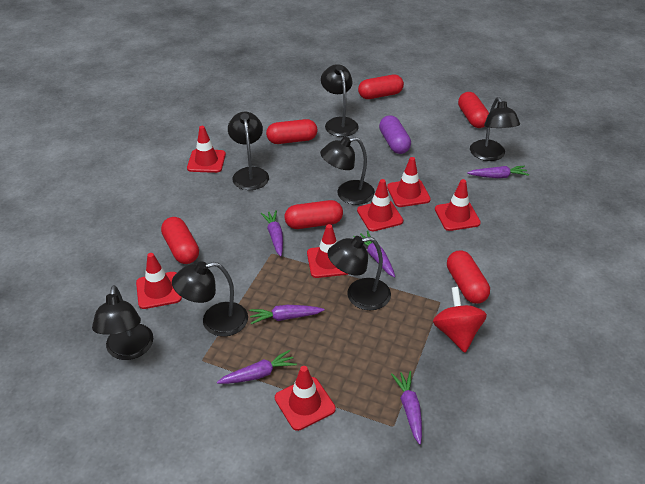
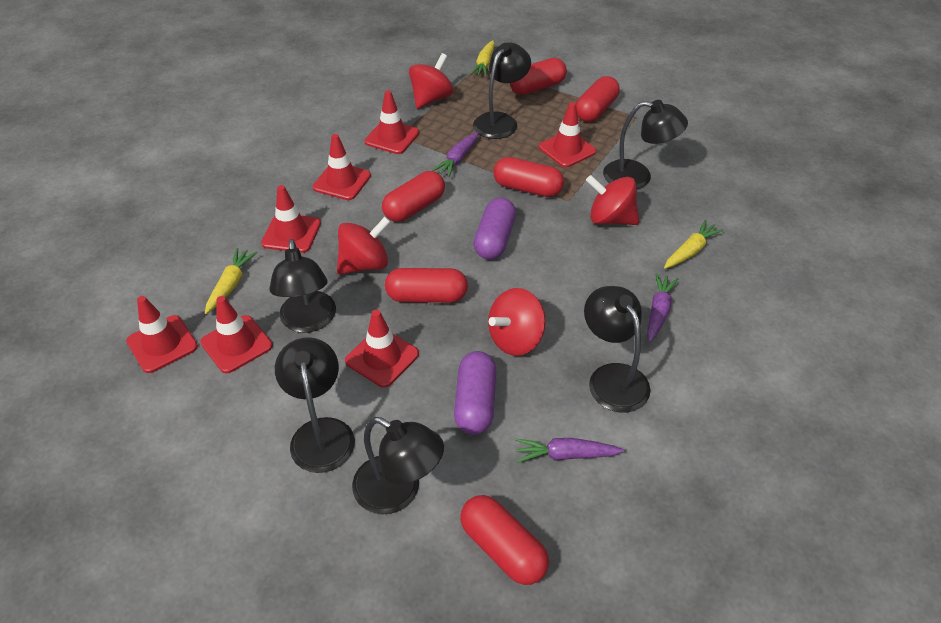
black lamp: [92,285,153,360] [172,261,248,337] [228,112,269,190] [320,137,375,205] [321,64,359,137] [328,236,391,310] [470,97,520,161] = 7 -> [269,239,336,333] [275,337,355,473] [352,417,444,515] [473,43,531,139] [584,286,650,413] [603,100,688,189] = 6
purple capsule: [379,115,411,154] = 1 -> [454,351,496,435] [473,198,516,260] = 2
purple carrot: [217,350,297,384] [249,305,325,324] [261,210,283,256] [353,231,395,278] [391,371,422,445] [467,166,529,178] = 6 -> [432,132,479,177] [515,438,624,463] [647,273,679,342] = 3
red spinning top: [433,287,487,353] = 1 -> [337,217,391,274] [409,53,454,109] [488,288,546,356] [586,175,639,225] = 4
yellow carrot: none = 0 -> [205,248,257,314] [470,40,495,77] [664,220,724,269] = 3

